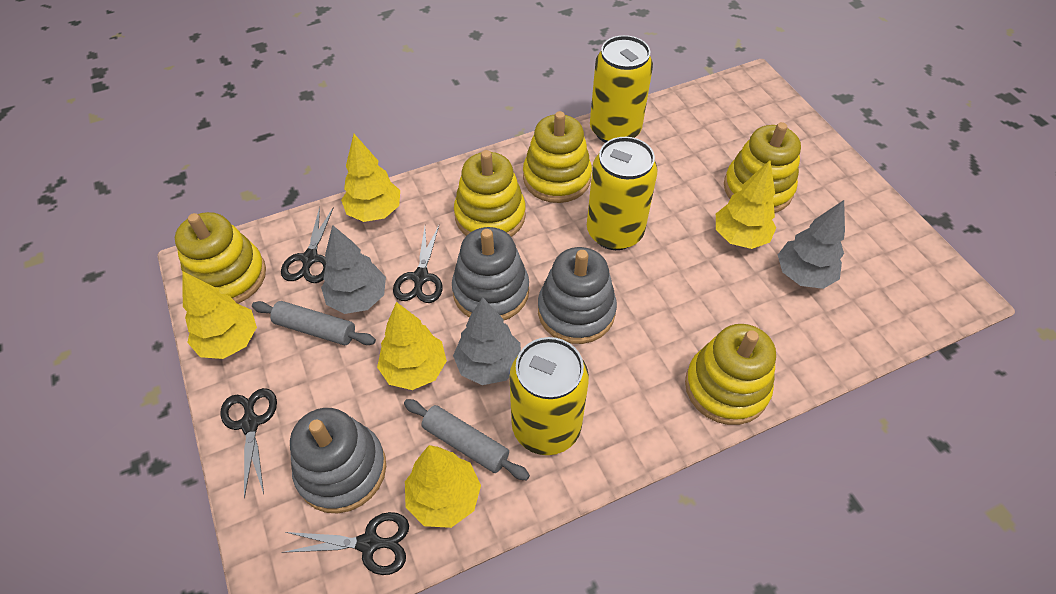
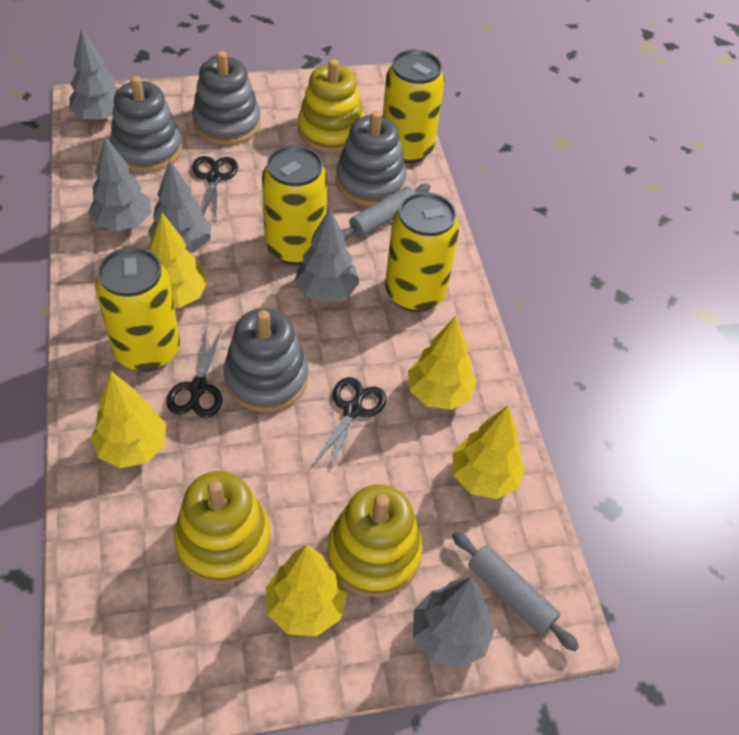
black scissors: [220,388,277,499] [281,207,334,283] [282,512,409,575] [393,226,443,303] = 4 -> [166,328,222,418] [192,156,238,221] [313,377,386,473] = 3
grey stacking toy: [290,408,386,514] [452,227,529,321] [538,247,617,344] = 3 -> [110,76,183,172] [192,51,261,145] [224,308,308,412] [336,111,407,206] = 4
grey tree: [321,225,386,314] [453,297,521,385] [778,200,845,289] = 3 -> [70,28,119,121] [88,136,151,231] [148,160,211,253] [295,208,359,303] [413,577,494,669] = 5
yellow can: [509,337,589,455] [587,137,658,250] [590,35,653,143] = 3 -> [95,247,180,372] [262,145,328,265] [383,50,445,163] [385,192,459,312] = 4
yellow stacking toy: [175,212,266,304] [454,150,526,237] [523,111,592,203] [685,324,776,425] [724,122,801,213] = 5 -> [174,471,271,584] [298,59,364,153] [327,484,423,597] = 3

